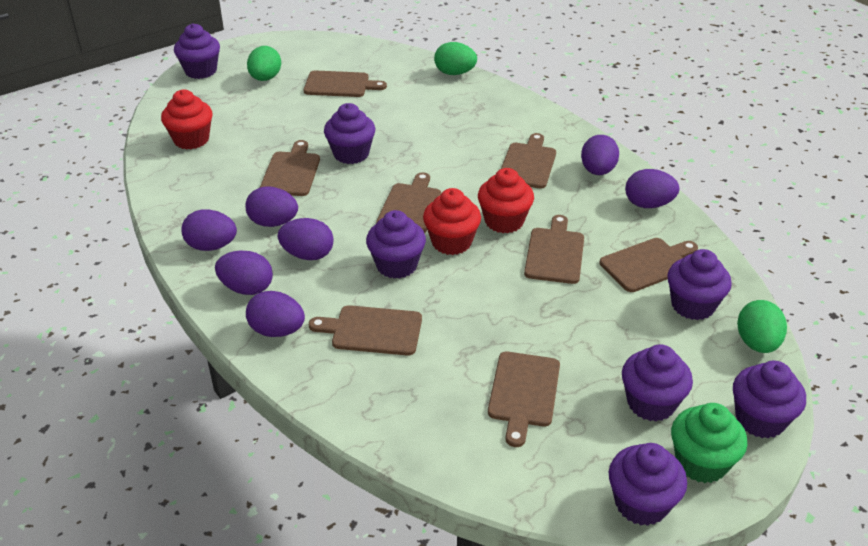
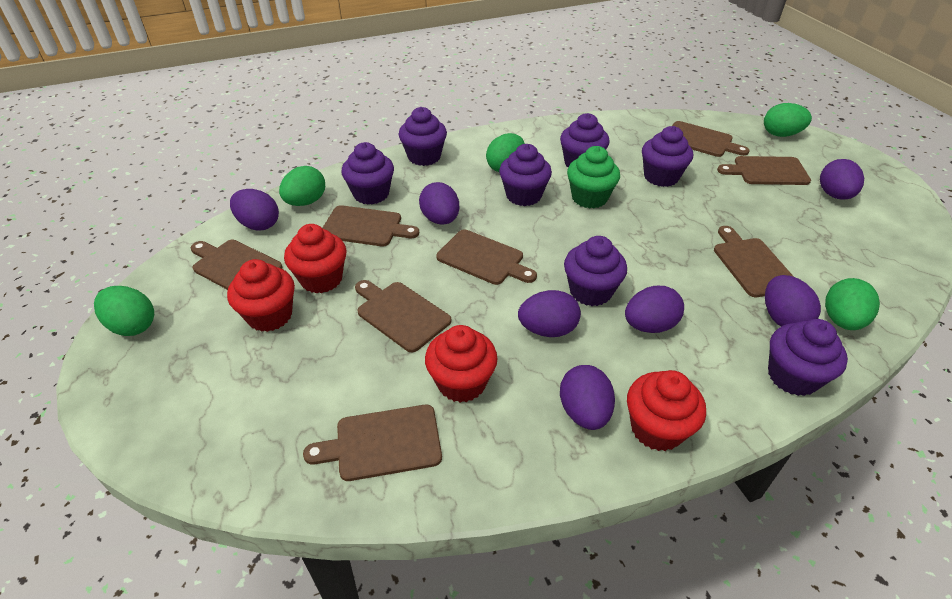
green egg: [247,46,281,81] [434,42,477,75] [737,300,787,353] = 3 -> [94,286,154,336] [279,166,325,206] [486,133,525,172] [764,103,812,137] [825,278,880,330] = 5
red cupcake: [161,90,213,150] [423,188,481,255] [478,168,534,233] = 3 -> [227,259,295,332] [284,224,346,293] [425,325,498,403] [627,370,706,451] = 4

